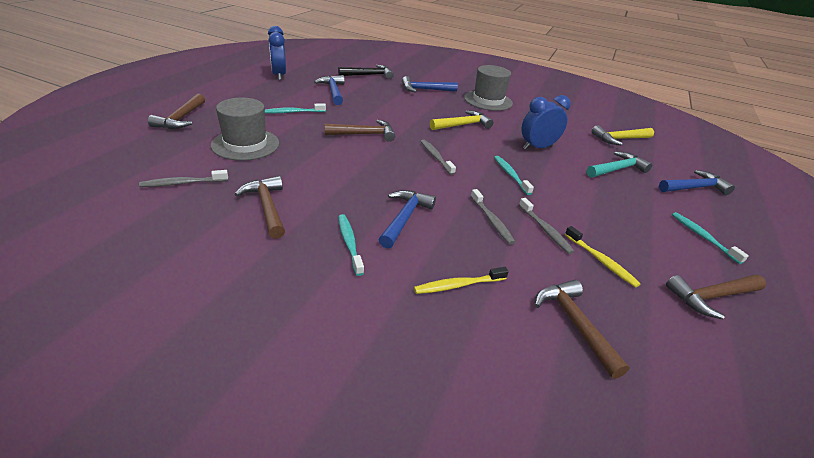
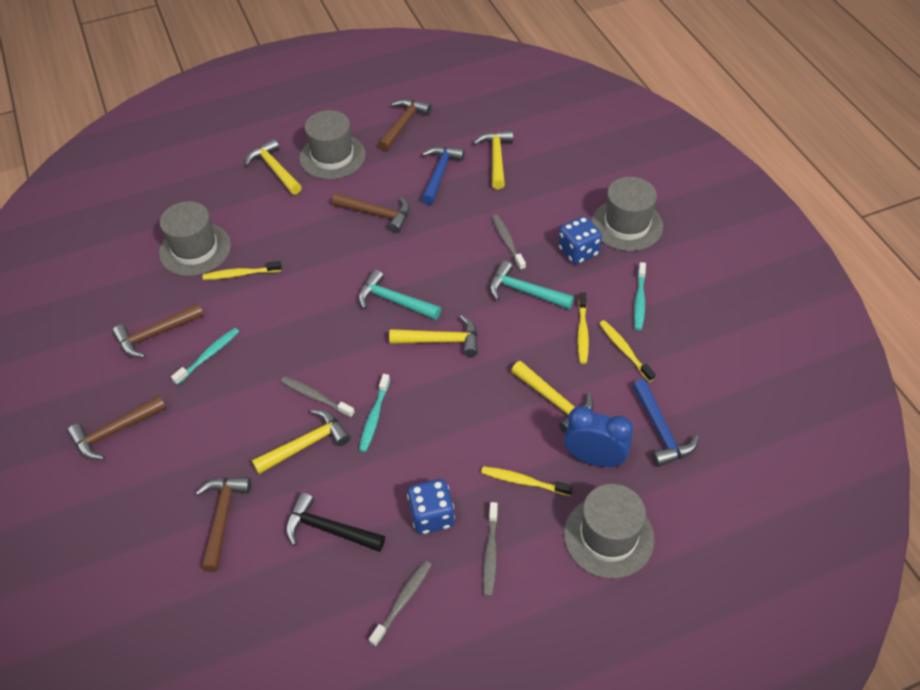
blue clock: [268,26,286,80] [521,95,571,150] = 2 -> [564,406,633,467] = 1
blue dice: none = 0 -> [407,479,455,534] [558,216,602,265] = 2
blue hammer: [314,75,345,105] [379,190,436,249] [402,76,458,92] [659,170,735,195] = 4 -> [422,146,465,205] [632,379,699,467] = 2
grey hat: [211,98,279,161] [464,65,513,111] = 2 -> [159,201,231,276] [299,110,366,180] [564,484,654,579] [592,177,663,251] = 4
turquoise hammer: [587,151,652,178] = 1 -> [358,269,441,320] [490,261,574,309] = 2
turquoise toothbrush: [265,103,326,113] [338,214,364,276] [494,156,534,195] [672,212,749,264] = 4 -> [171,328,239,385] [359,374,390,452] [634,262,646,330] = 3
yellow hammer: [430,110,494,130] [592,125,654,146] = 2 -> [245,139,302,195] [252,410,350,474] [389,315,478,357] [473,130,513,189] [511,361,594,433] = 5
yellow toothbrush: [414,267,509,294] [565,226,641,288] = 2 -> [203,261,282,280] [481,466,573,496] [577,292,589,364] [599,320,655,382] = 4

